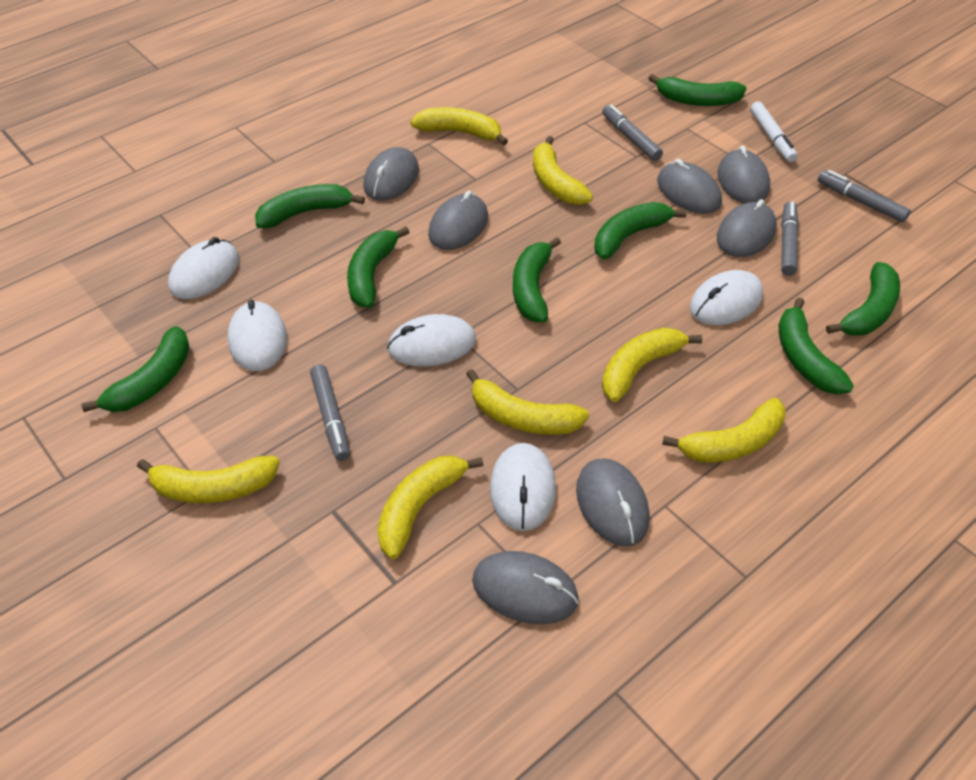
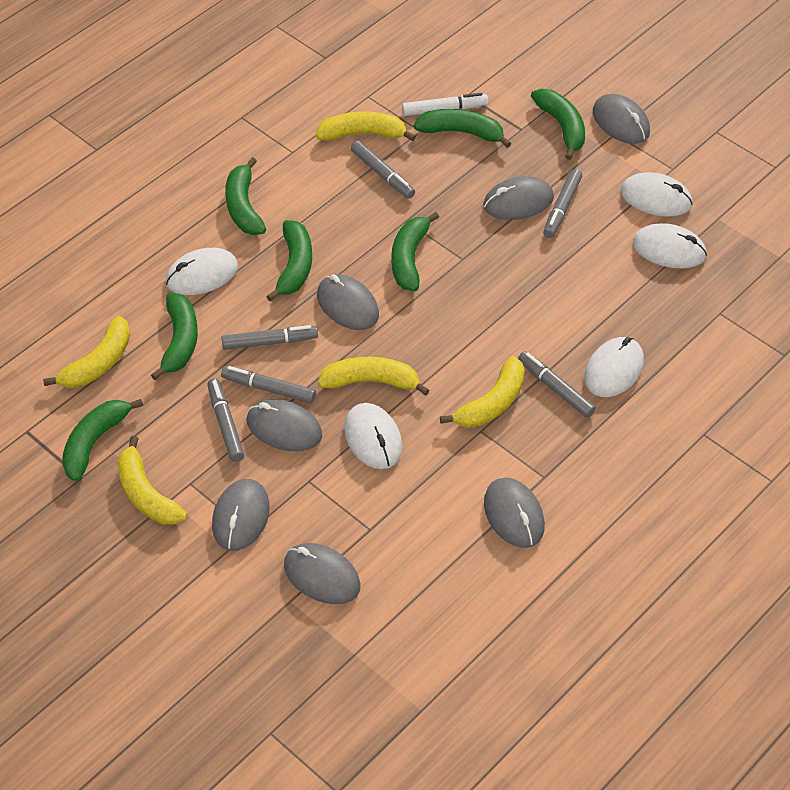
green banana: [81,326,190,412] [255,184,365,228] [347,226,410,308] [513,237,561,322] [594,202,687,259] [648,74,746,106] [779,298,854,395] [826,262,900,336] = 8 -> [62,399,143,482] [151,293,198,380] [225,157,266,235] [266,220,312,302] [391,212,439,291] [414,109,511,148] [531,89,585,160] = 7
grey marker: [310,364,350,461] [602,104,663,161] [781,201,799,276] [818,170,911,222] = 4 -> [207,378,244,462] [221,325,318,350] [221,366,316,403] [351,141,415,199] [518,351,596,418] [543,169,582,238] = 6
yellow banana: [137,456,280,503] [377,456,483,559] [411,107,508,145] [466,369,589,435] [533,136,593,205] [602,328,702,402] [662,398,786,463] = 7 -> [43,316,130,388] [117,436,187,525] [316,111,416,141] [318,357,430,396] [440,356,525,427] = 5

